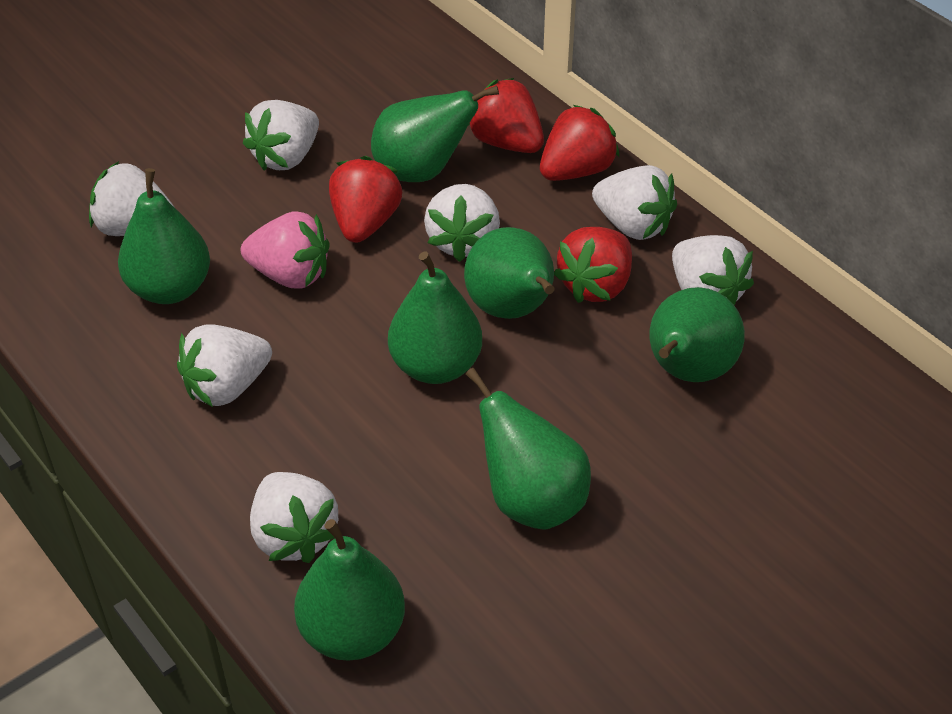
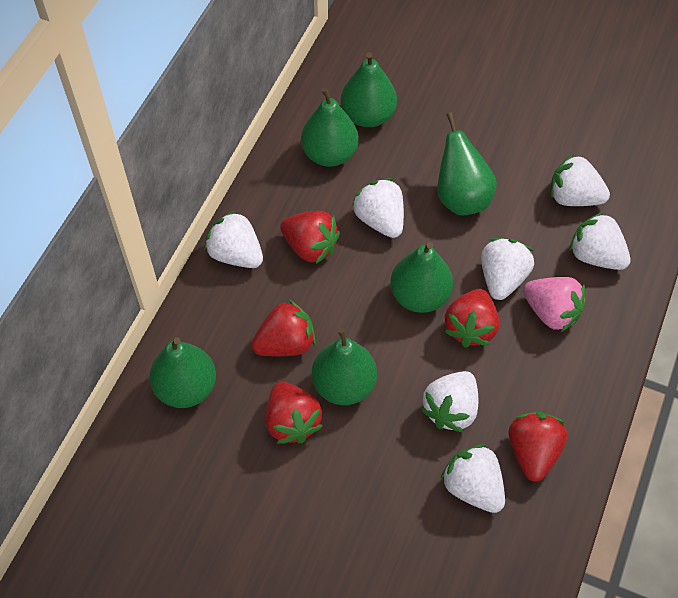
green pear: [118,168,210,304] [294,519,405,661] [371,86,499,182] [388,251,482,384] [464,227,554,319] [466,368,591,530] [649,287,745,382] = 7 -> [150,337,216,408] [301,87,359,167] [312,328,377,405] [341,52,397,127] [390,242,453,313] [437,112,497,215] = 6
red strawberry: [329,156,402,243] [468,78,544,153] [540,105,619,181] [554,227,632,303] = 4 -> [251,299,316,356] [266,382,323,444] [280,211,340,264] [445,289,499,347] [509,412,567,482] = 5

